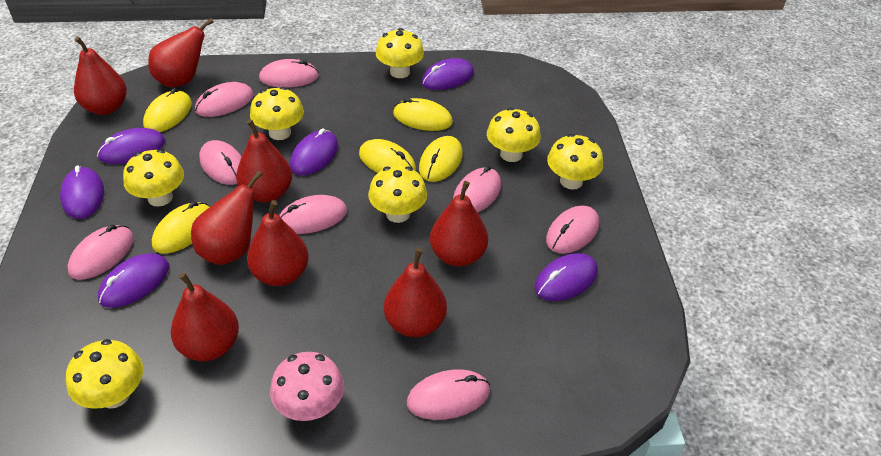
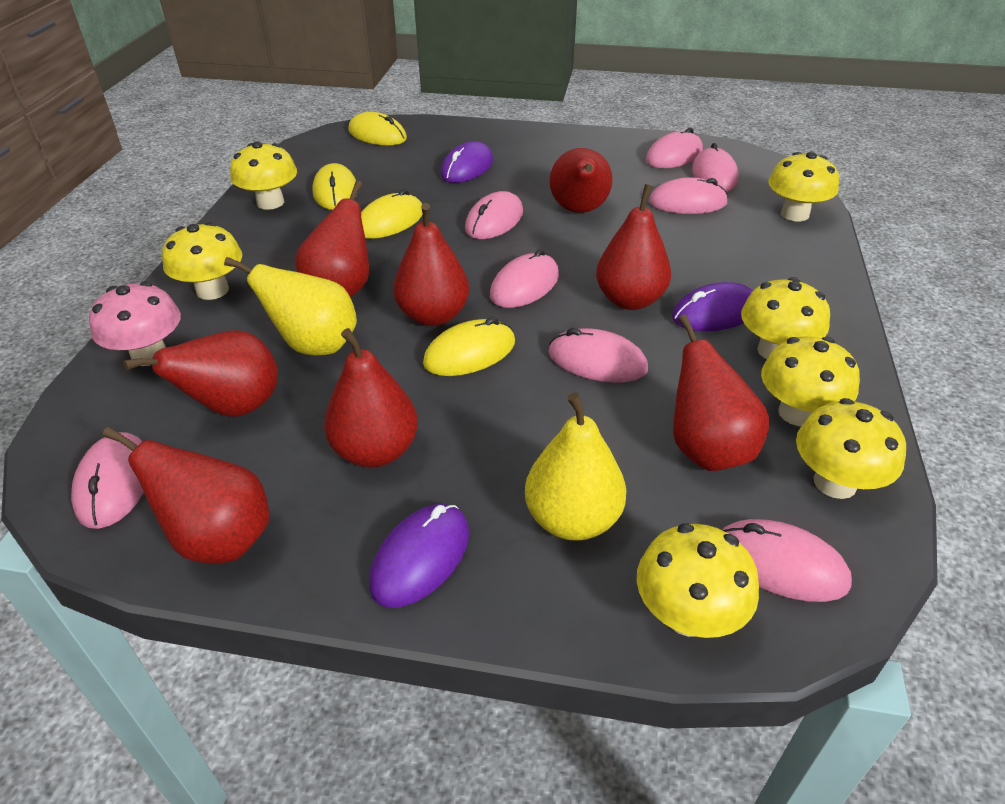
purple mouse: [60,166,104,219] [97,128,165,164] [98,253,169,308] [290,128,338,176] [421,58,474,90] [534,253,598,301] = 6 -> [369,504,469,608] [440,141,493,183] [672,282,753,331] = 3
yellow mouse: [143,88,192,132] [152,201,209,253] [359,139,416,173] [393,98,453,131] [419,136,463,182] = 5 -> [312,163,357,210] [348,112,407,145] [361,189,423,239] [423,317,515,376] = 4
yellow pear: none = 0 -> [224,257,357,355] [525,392,626,541] = 2

